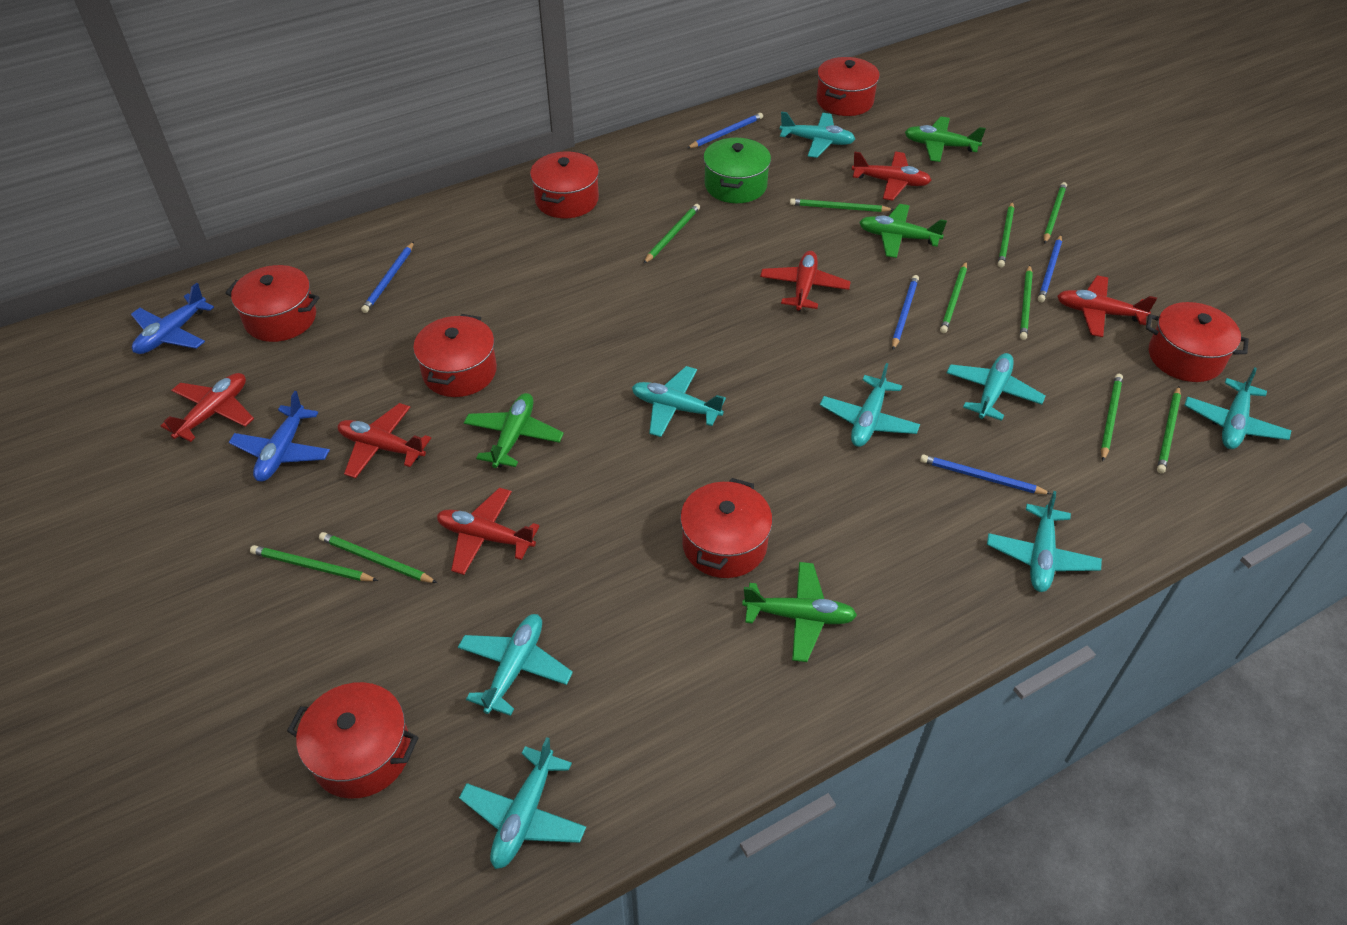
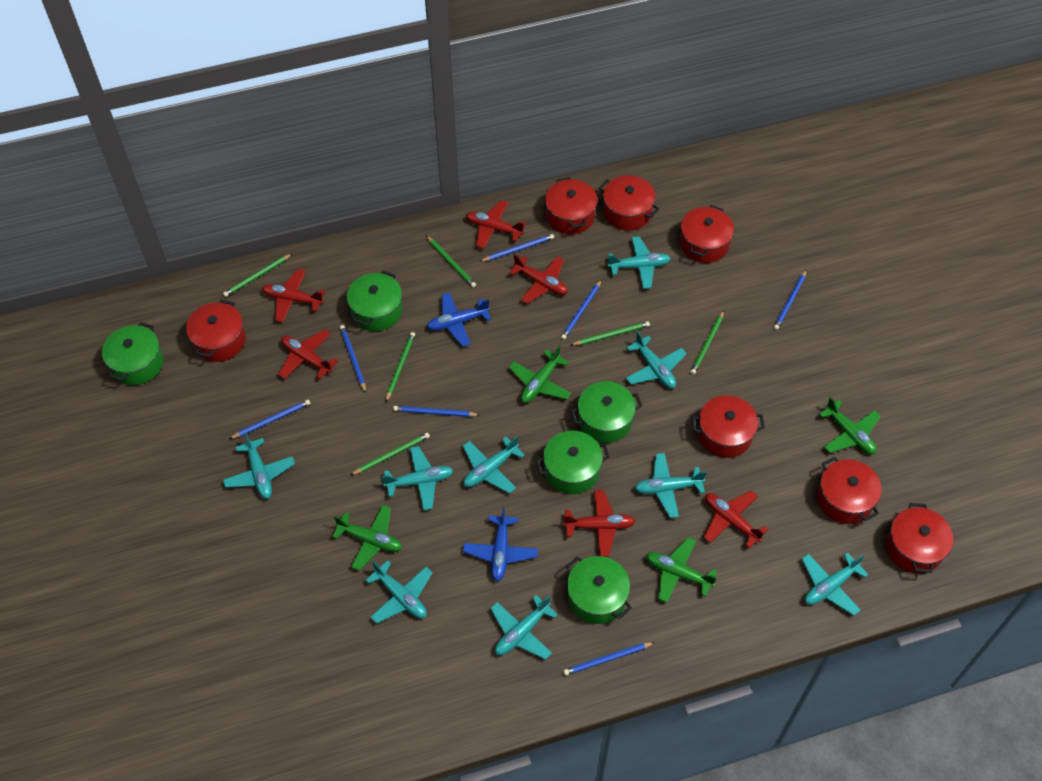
blue pencil: [361,242,414,313] [687,113,763,148] [892,275,919,350] [920,454,1051,494] [1038,235,1062,302] = 5 -> [229,400,310,439] [340,325,366,393] [393,406,480,417] [480,234,554,262] [561,280,602,340] [563,642,655,676] [773,270,807,330] = 7
green pencil: [250,545,378,581] [319,532,437,583] [643,204,700,264] [790,198,894,212] [940,261,967,333] [998,201,1014,267] [1020,265,1033,340] [1044,182,1067,244] [1101,374,1123,461] [1157,386,1181,473] = 10 -> [223,253,293,297] [351,433,430,475] [386,332,415,402] [426,236,476,288] [571,321,650,346] [690,311,724,375] = 6
green pot: [703,137,771,203] = 1 -> [102,322,164,385] [347,271,403,331] [536,431,610,494] [566,556,632,624] [570,381,642,443] = 5
turquoise plane: [458,614,573,716] [459,737,586,869] [632,366,726,437] [780,111,855,158] [820,363,920,447] [946,353,1046,421] [987,491,1102,592] [1184,367,1291,449] = 8 -> [223,432,295,499] [366,560,433,623] [382,446,454,511] [463,436,525,494] [490,595,558,660] [607,236,671,289] [626,331,687,389] [634,453,707,518] [802,552,869,616] = 9

